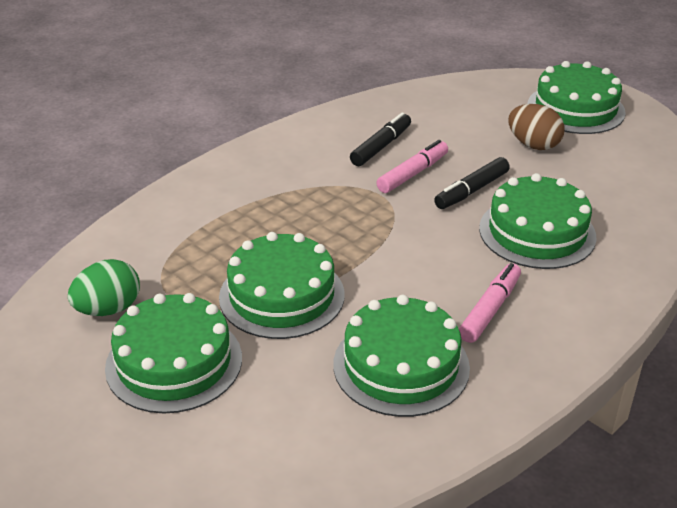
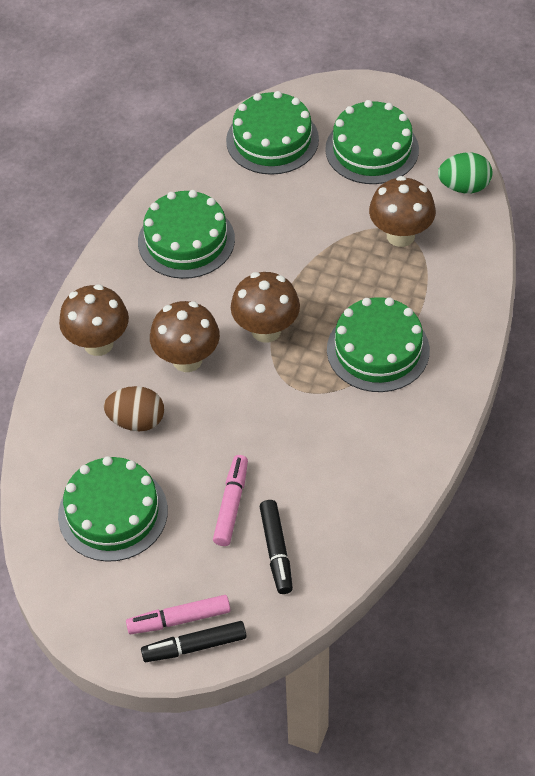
brown mushroom: none = 0 -> [59,284,129,356] [150,301,220,372] [231,272,300,343] [369,176,436,247] = 4

